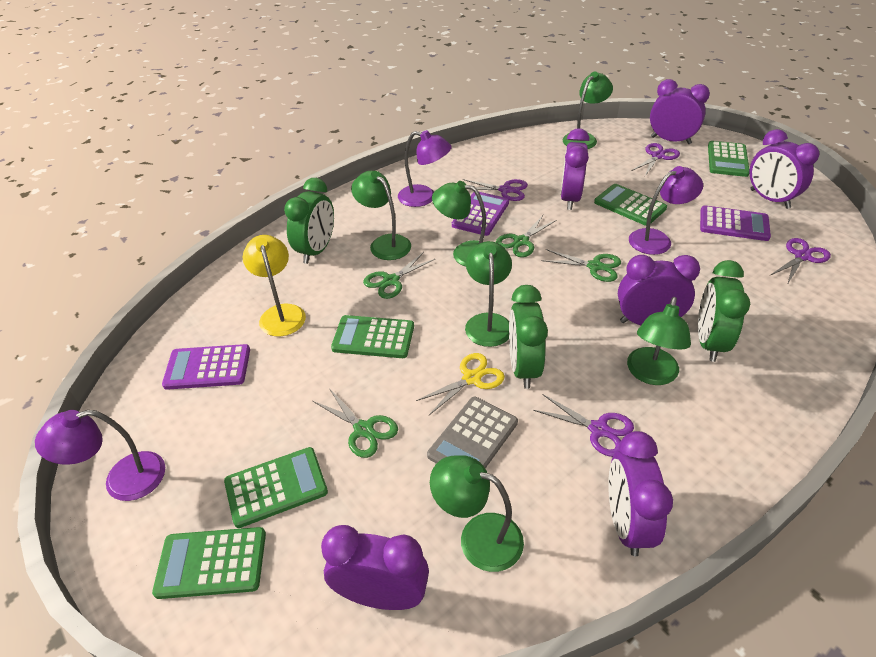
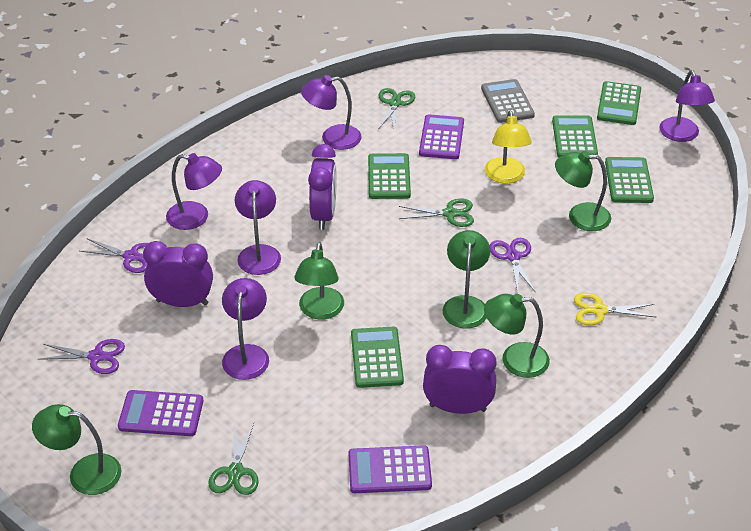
green clock: [284,178,334,264] [509,285,548,389] [698,260,750,362] = 3 -> none = 0
green lamp: [351,171,411,260] [430,455,524,572] [432,181,486,266] [465,241,512,347] [563,72,613,149] [627,297,691,385] = 6 -> [32,404,121,495] [294,242,344,320] [442,230,490,328] [484,294,550,378] [555,151,611,231] = 5
green scissors: [313,388,398,458] [363,252,435,299] [496,215,557,257] [542,249,621,282] = 4 -> [208,423,259,495] [379,88,415,129] [399,198,474,227] = 3
purple clock: [321,525,429,610] [561,128,590,210] [608,431,673,556] [618,255,700,325] [650,79,710,144] [749,129,820,209] = 6 -> [143,241,213,307] [308,144,337,230] [423,345,497,414] = 3
purple lamp: [35,410,165,501] [398,130,452,207] [629,166,703,255] = 3 -> [166,153,222,230] [222,278,269,380] [235,180,281,275] [301,75,362,150] [659,70,715,142] = 5
purple scissors: [463,179,528,201] [533,394,634,457] [631,143,680,176] [771,238,831,285] = 4 -> [38,339,125,374] [79,239,148,273] [490,238,536,294] = 3

